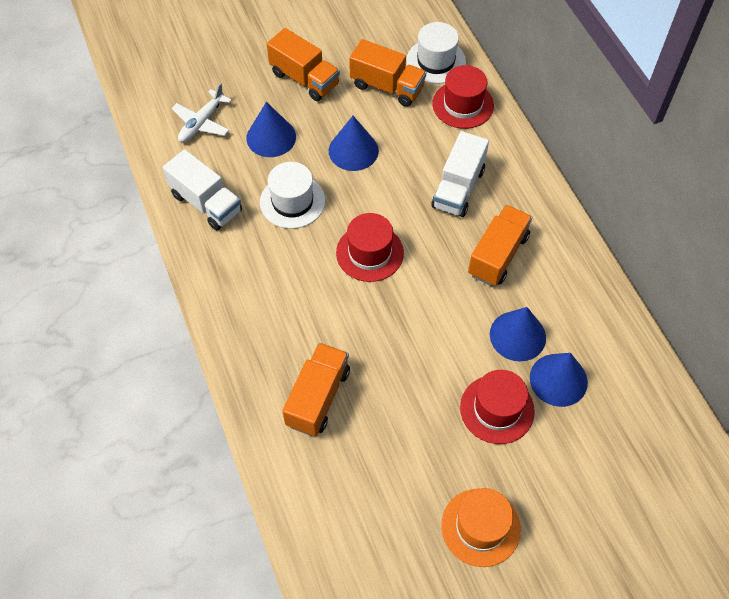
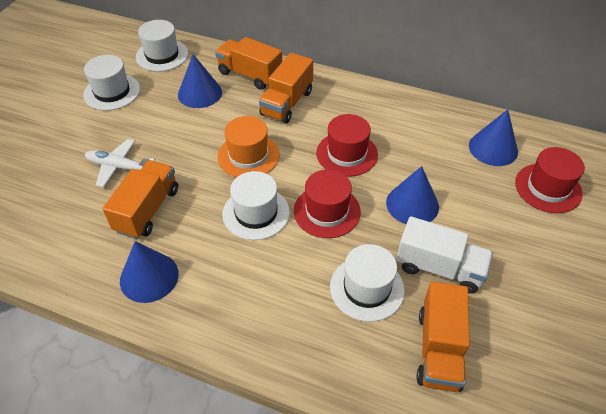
white hat: [260,162,325,229] [406,22,466,84] = 2 -> [83,55,140,111] [136,20,188,72] [222,171,290,240] [330,244,405,322] = 4
white truck: [163,149,242,230] [432,131,489,217] = 2 -> [396,216,493,294] = 1

